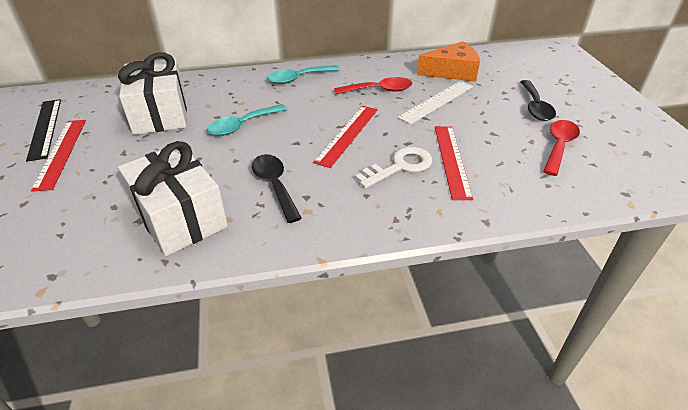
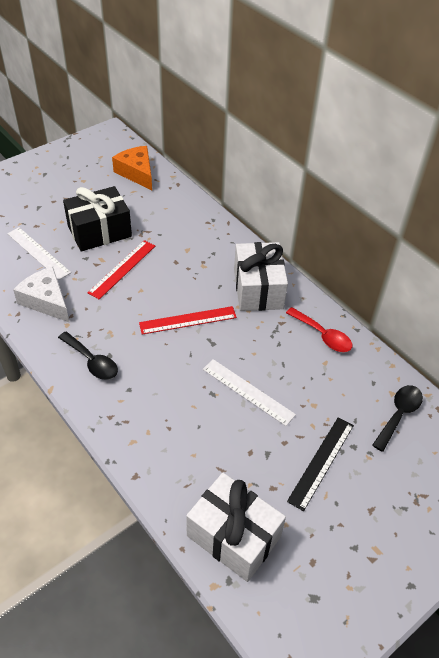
black gift: none = 0 -> [63,186,132,252] = 1
red ruler: [31,120,86,192] [313,106,378,168] [435,126,473,200] = 3 -> [88,240,155,299] [139,306,237,335] = 2
red spoon: [334,77,412,95] [543,120,580,176] = 2 -> [286,307,352,352] = 1
turquoise spoon: [207,104,287,136] [267,65,340,84] = 2 -> none = 0
white cheese: none = 0 -> [13,267,70,323] = 1
white key: [355,147,433,188] = 1 -> none = 0
white ruler: [398,81,473,124] = 1 -> [7,227,71,280] [203,359,296,426] = 2

